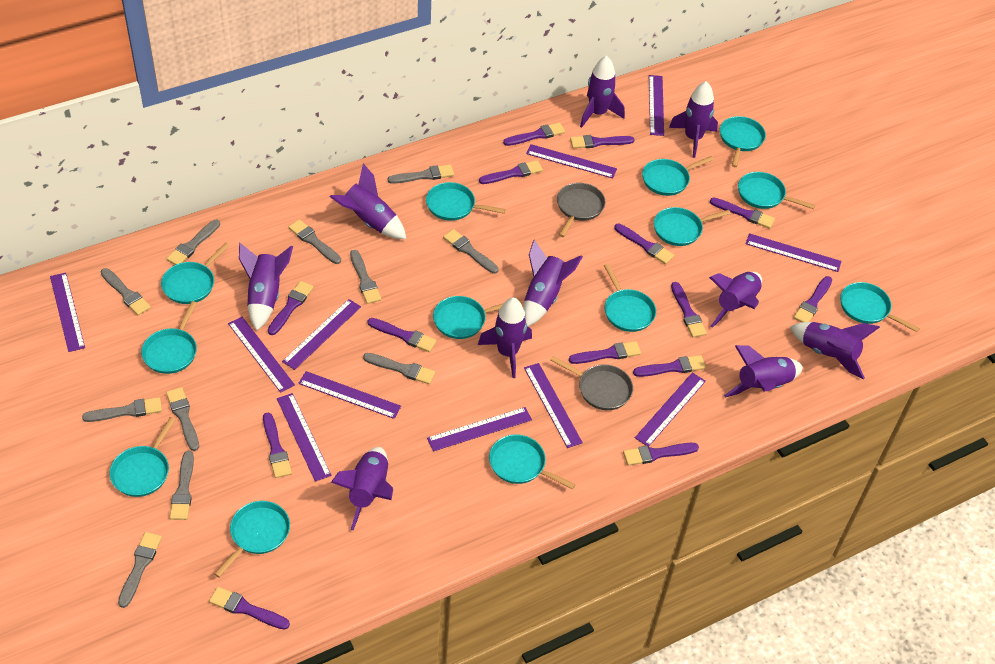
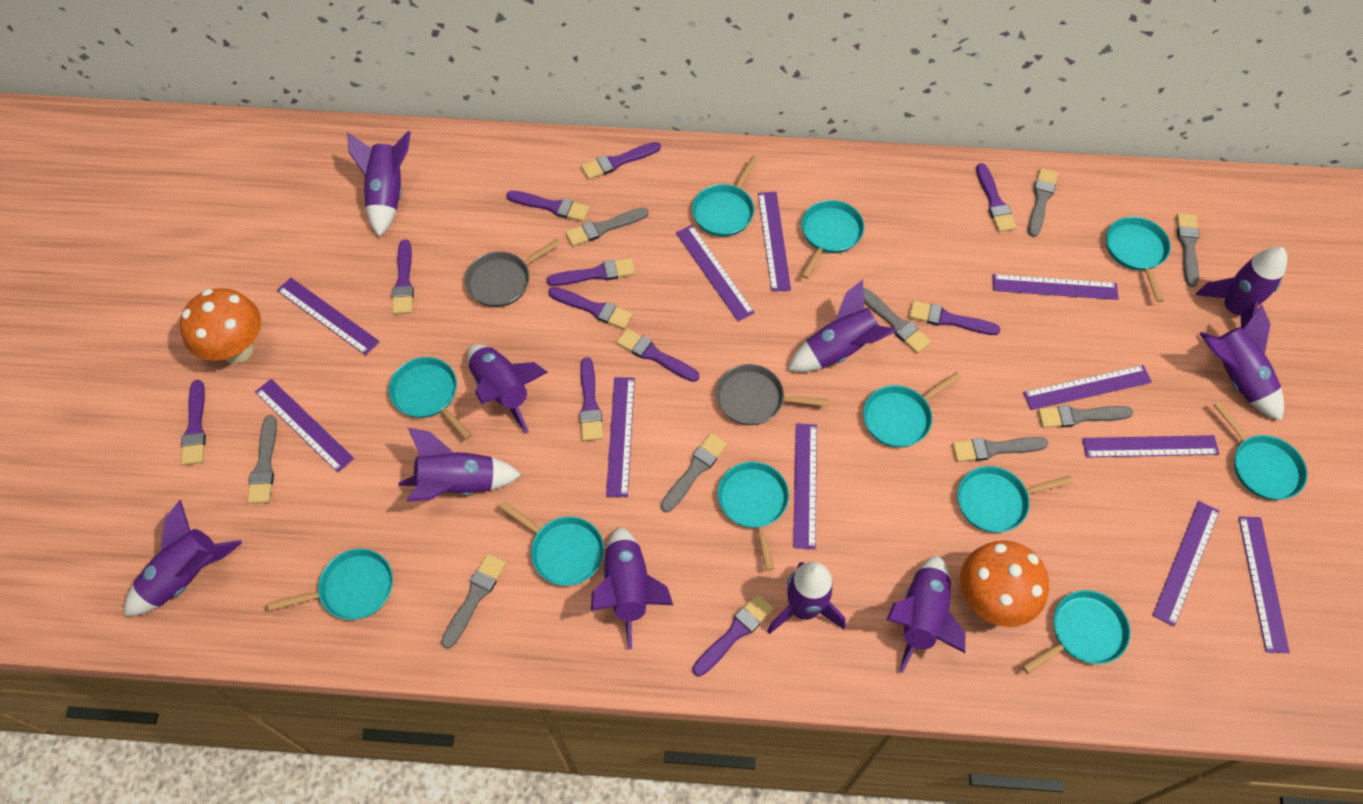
grey brush: [82,397,162,422] [101,268,151,315] [118,532,162,608] [166,220,220,265] [166,387,199,451] [170,451,194,520] [288,219,341,264] [350,250,381,304] [363,353,435,384] [388,165,454,184] [443,229,499,274] = 11 -> [247,415,277,504] [441,554,506,649] [565,208,649,246] [661,433,727,512] [863,288,931,354] [952,437,1049,462] [1028,168,1058,237] [1038,405,1133,428] [1177,213,1200,287] = 9
orange mushroom: none = 0 -> [180,288,261,364] [960,540,1049,627] = 2
purple brush: [209,587,290,630] [263,413,292,478] [268,281,314,335] [368,318,437,352] [479,160,543,184] [503,122,565,146] [569,341,641,364] [570,135,634,148] [614,224,674,264] [623,443,699,466] [633,355,706,377] [671,282,707,338] [710,197,775,229] [793,276,832,322] = 14 -> [181,380,206,465] [392,240,414,314] [506,191,589,222] [547,258,635,286] [548,287,633,329] [580,357,603,441] [581,142,661,180] [616,328,699,382] [693,594,774,677] [909,301,1000,335] [976,163,1016,232] = 11
turquoise pan: [109,417,176,497] [141,301,197,374] [161,242,230,304] [214,501,290,578] [426,182,506,221] [433,296,504,339] [489,434,576,489] [604,264,656,332] [642,156,714,196] [654,207,731,246] [720,116,766,167] [738,172,815,209] [840,282,920,332] = 13 -> [268,549,393,620] [389,357,472,440] [499,501,604,586] [692,156,758,237] [718,461,789,571] [801,200,864,279] [863,372,961,448] [957,466,1073,533] [1022,590,1130,674] [1106,217,1171,302] [1214,401,1307,500] = 11

